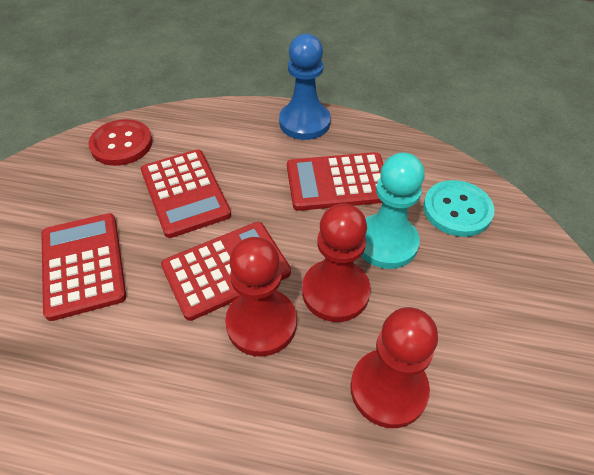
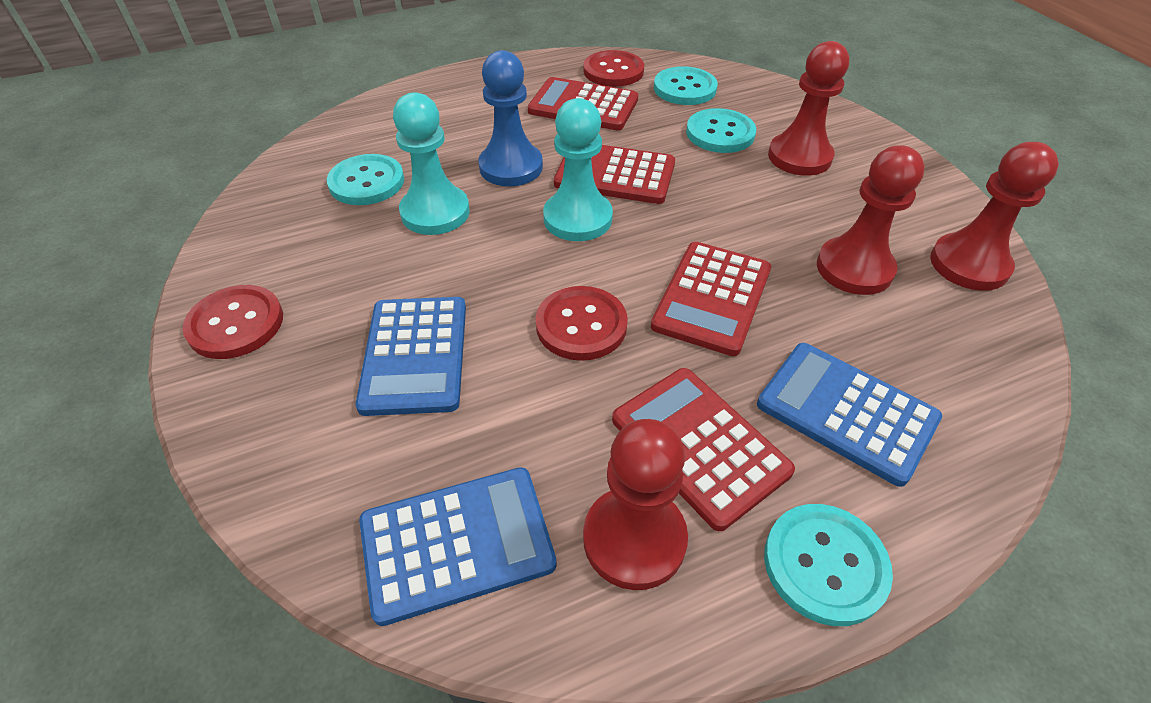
blue calculator: none = 0 -> [355,297,466,416] [359,467,557,626] [757,343,942,487] = 3
red button: [88,119,152,166] = 1 -> [183,285,283,359] [536,286,628,361] [583,50,644,87] = 3
red pawn: [225,237,297,357] [302,203,371,322] [350,307,438,428] = 3 -> [583,419,688,590] [768,41,849,176] [817,146,925,295] [930,142,1059,291] = 4
turquoise button: [423,180,495,237] = 1 -> [327,154,404,205] [654,66,718,105] [686,108,756,153] [764,504,893,626] = 4
turquoise pawn: [361,153,425,269] = 1 -> [393,92,470,235] [543,98,613,241] = 2

